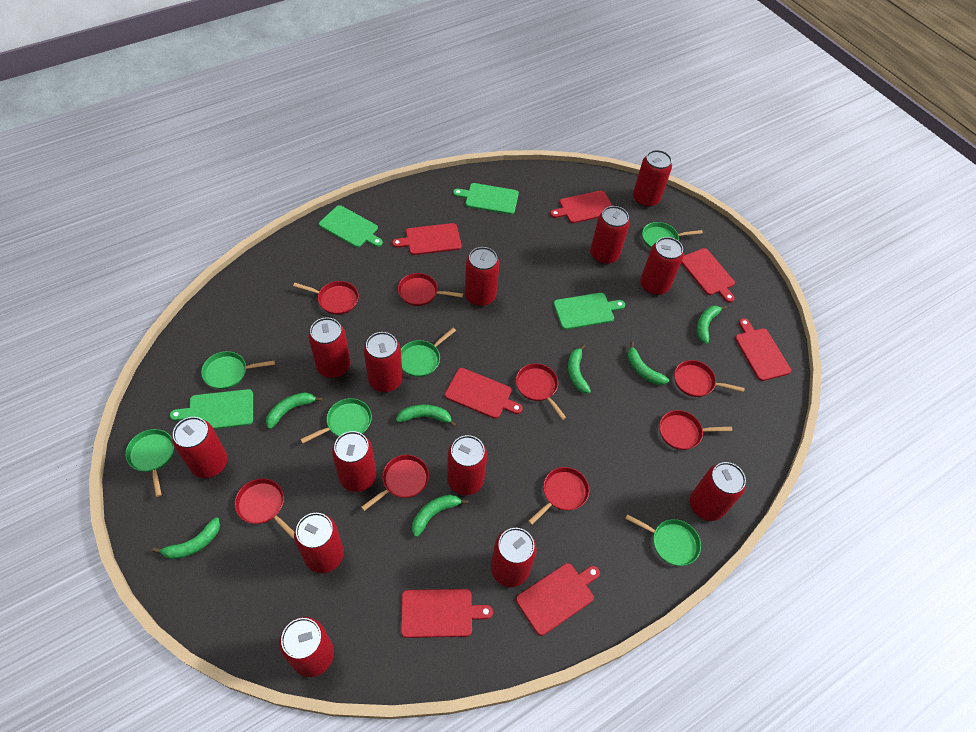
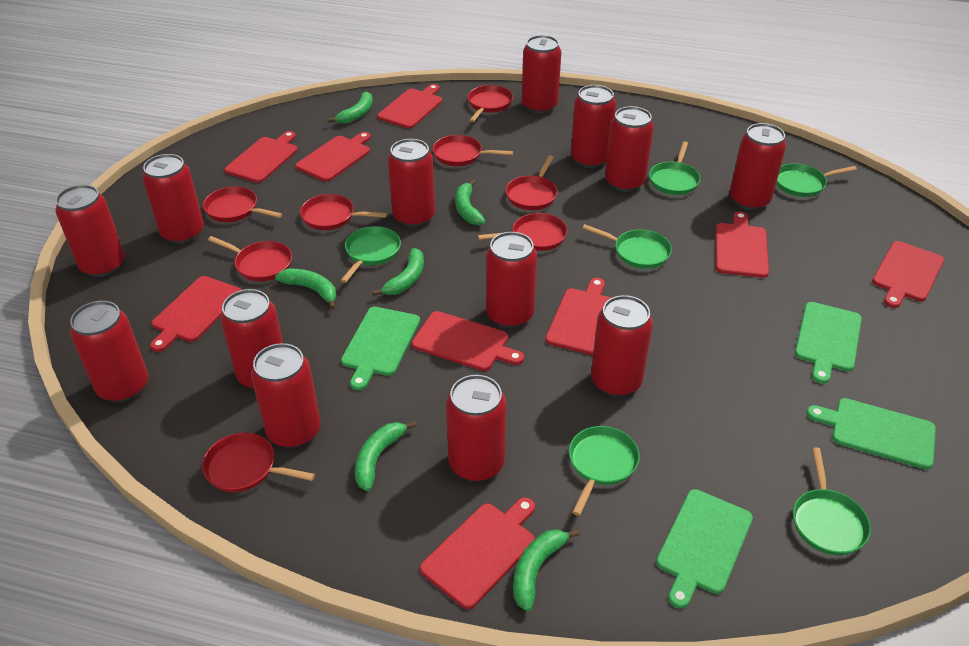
green banana: [152,517,220,559] [266,392,323,429] [396,404,456,427] [412,495,468,537] [568,344,591,393] [628,342,669,385] [697,306,727,344] = 7 -> [275,268,337,309] [328,91,373,124] [355,421,417,491] [372,248,424,296] [455,179,486,225] [513,529,580,611] = 6
red cutting board: [392,223,462,255] [401,589,493,638] [445,368,523,419] [516,563,600,636] [550,191,613,223] [681,248,735,303] [735,318,791,381] = 7 -> [150,276,241,352] [224,131,298,183] [295,132,371,182] [377,84,442,129] [411,311,524,371] [420,497,535,609] [545,278,612,355] [716,212,769,278] [872,241,944,308] = 9

